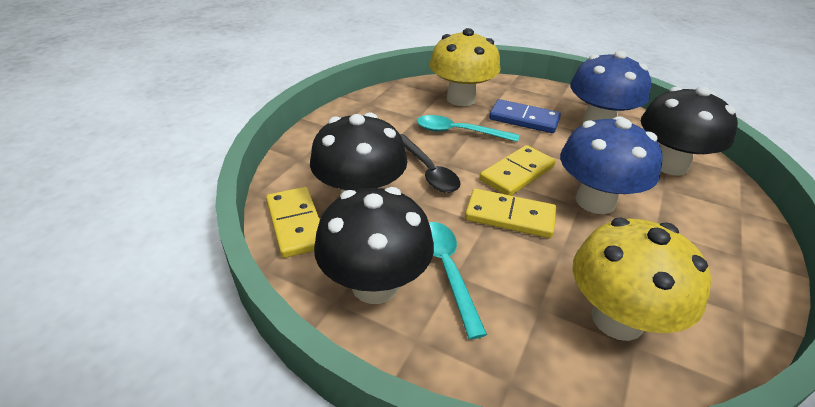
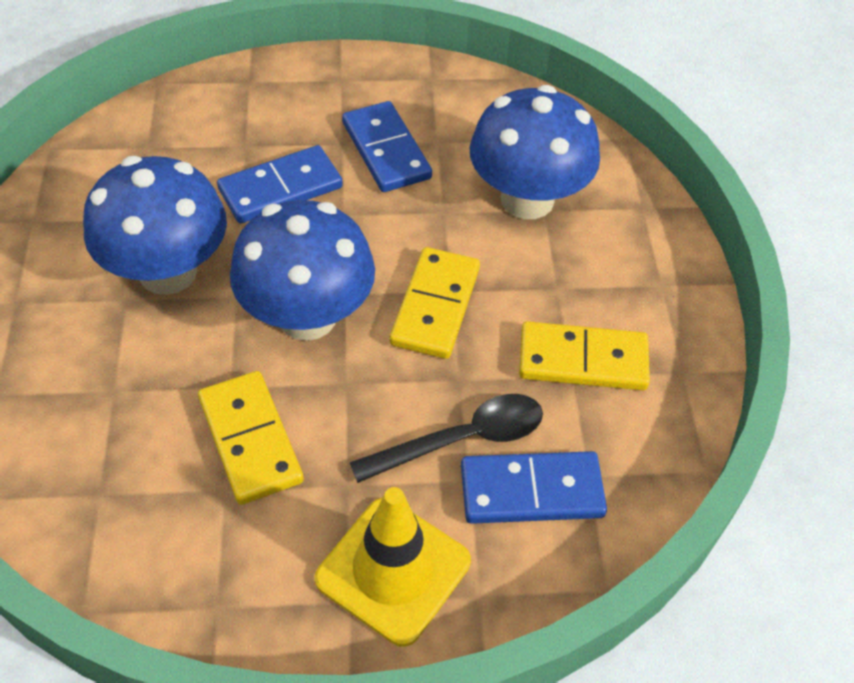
black mushroom: [310,113,408,193] [314,187,434,304] [641,87,738,176] = 3 -> none = 0
blue domino: [489,99,561,133] = 1 -> [217,145,343,224] [342,101,432,192] [461,451,607,524] = 3
blue mushroom: [560,116,663,214] [570,51,651,123] = 2 -> [83,156,227,295] [230,200,375,341] [469,85,600,219] = 3
turquoise spoon: [417,115,519,142] [429,222,487,339] = 2 -> none = 0
yellow mushroom: [429,28,500,106] [573,218,711,341] = 2 -> none = 0
yellow traffic cone: none = 0 -> [315,487,471,647] = 1

